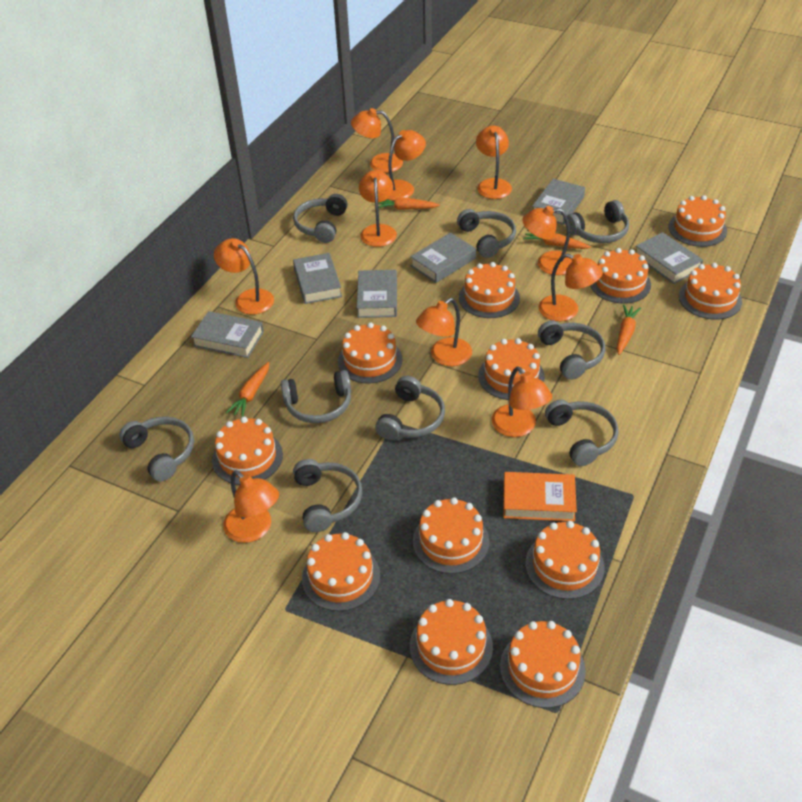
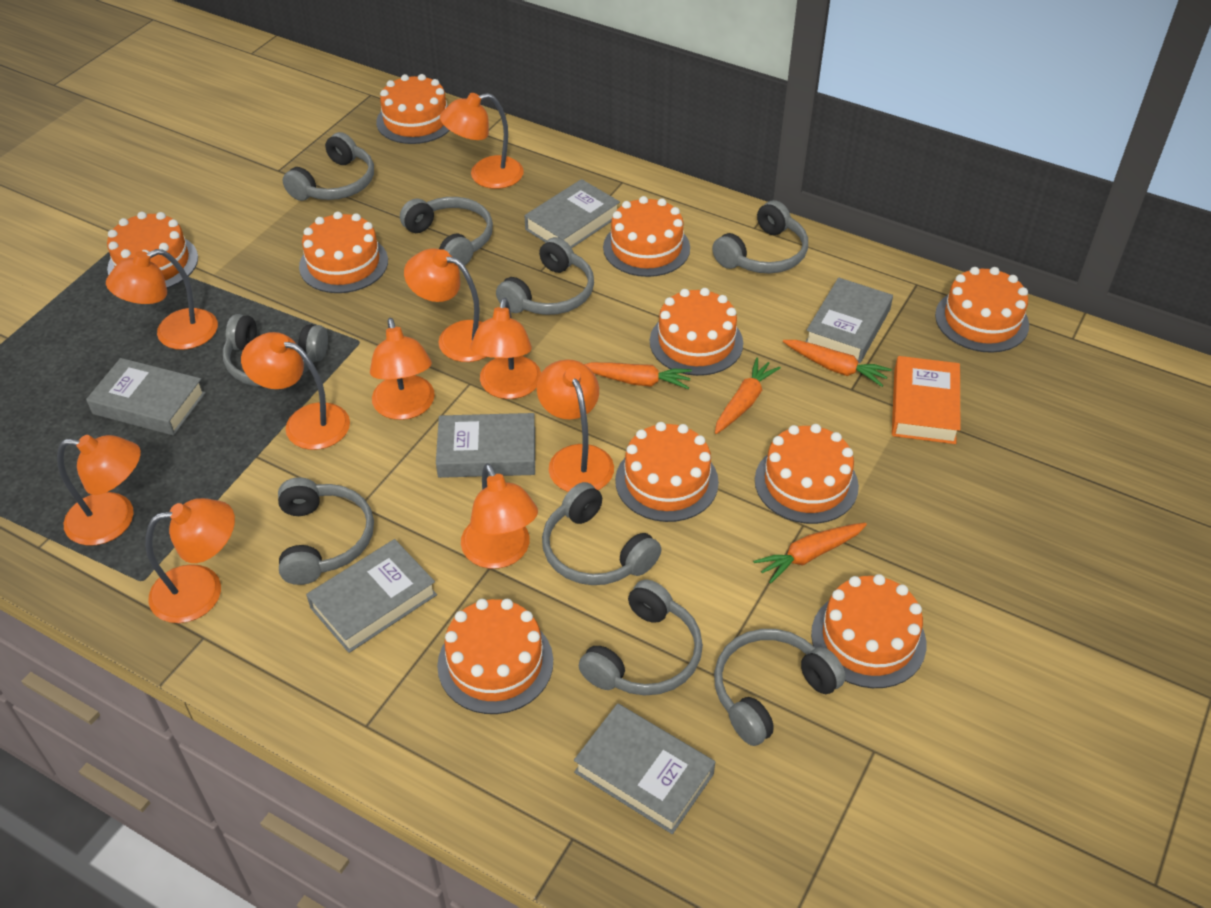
orange cake: [212,417,283,485] [302,532,380,611] [338,322,402,383] [410,599,493,685] [413,497,489,574] [459,262,520,318] [478,338,545,400] [500,621,586,708] [525,521,604,599] [590,248,651,304] [669,195,727,247] [679,263,742,320] = 12 -> [107,212,198,289] [299,211,388,293] [376,74,450,144] [437,599,553,714] [603,196,690,277] [615,422,719,522] [650,288,743,376] [755,424,859,524] [811,574,926,688] [935,267,1029,353] = 10

